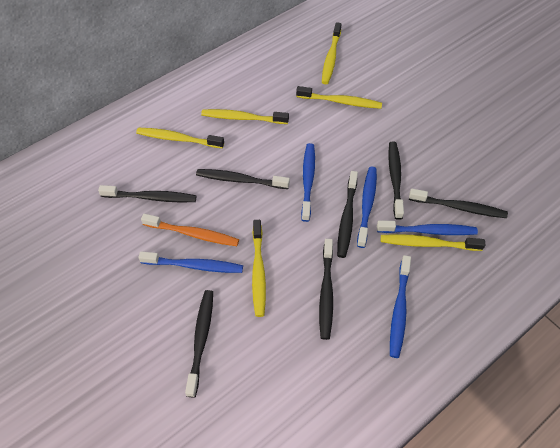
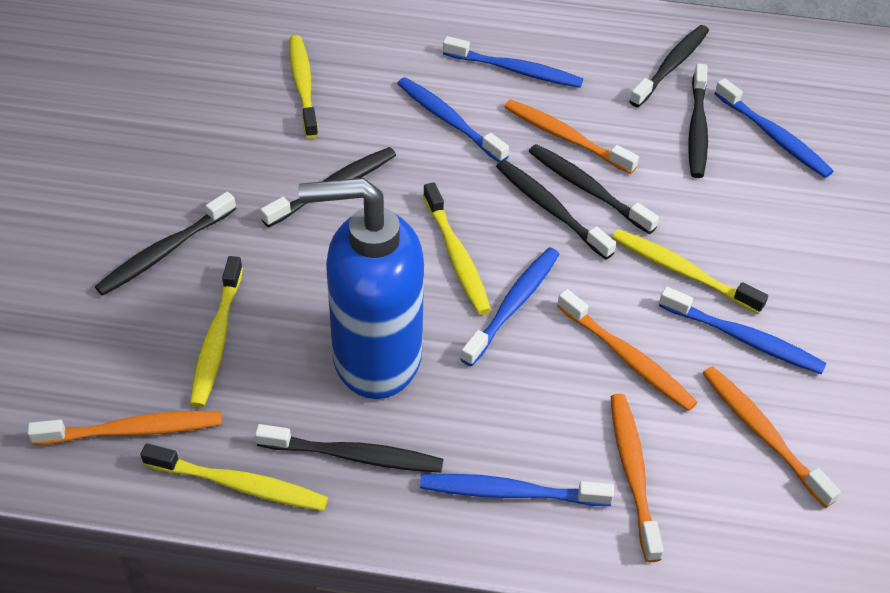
blue soap dispenser: none = 0 -> [299,178,424,399] = 1
blue toothbrush: [138,251,243,273] [301,143,315,222] [357,167,377,248] [377,220,478,235] [390,255,411,358] = 5 -> [397,77,509,162] [420,474,614,506] [443,36,583,88] [461,248,559,366] [659,287,826,374] [714,78,834,178] = 6
orange toothbrush: [141,214,239,246] = 1 -> [27,411,222,445] [504,99,639,174] [557,289,698,411] [611,394,664,562] [702,366,841,508] = 5
yellow toothbrush: [136,128,224,149] [201,109,289,124] [252,220,266,317] [296,86,382,109] [322,22,342,84] [381,234,485,251] = 6 -> [141,443,328,511] [190,256,243,407] [289,35,318,139] [423,182,491,315] [612,229,768,314] = 5

